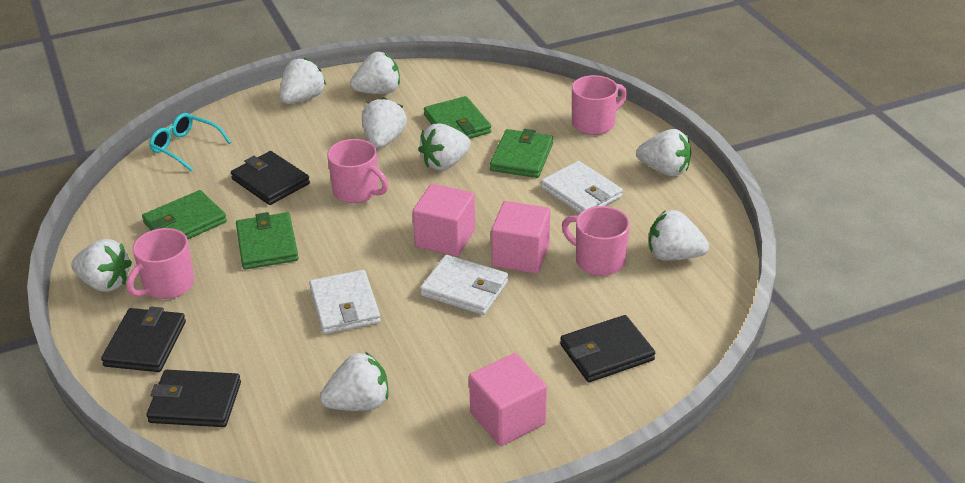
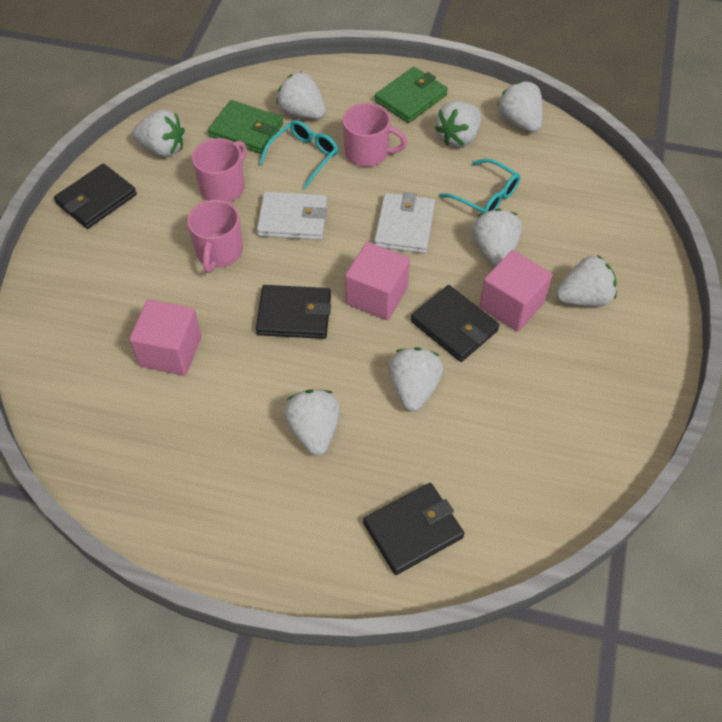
green wallet: [142,190,227,239] [236,212,298,269] [424,96,491,139] [490,129,553,178] = 4 -> [208,100,283,154] [375,67,448,123] = 2
pink mug: [127,228,194,299] [327,139,388,203] [562,206,630,276] [572,75,627,135] = 4 -> [187,200,243,273] [192,138,247,203] [343,103,407,167] = 3
turquoise glasses: [149,113,231,172] = 1 -> [259,120,338,189] [439,159,520,213] = 2
white wallet: [309,270,381,334] [420,255,508,315] [541,161,623,214] = 3 -> [257,191,327,240] [374,192,435,254] = 2

